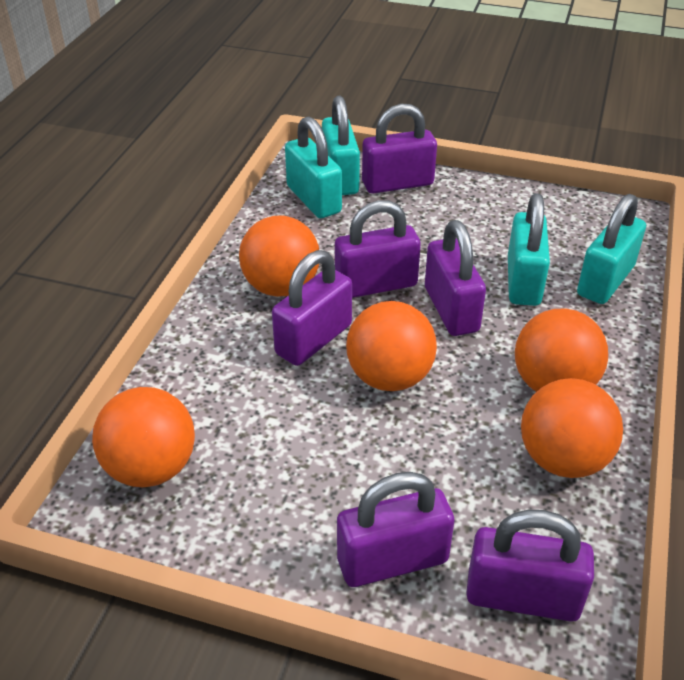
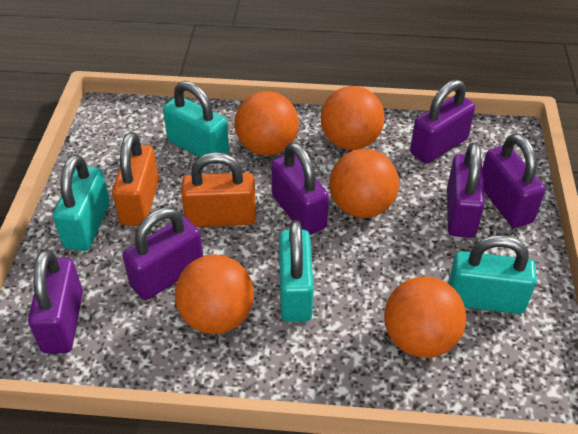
orange padlock: none = 0 -> [112,132,159,226] [181,152,256,227] = 2

